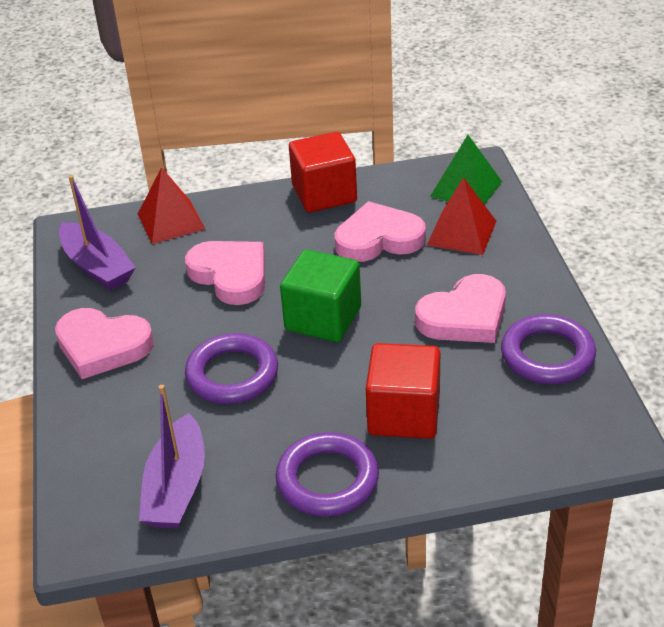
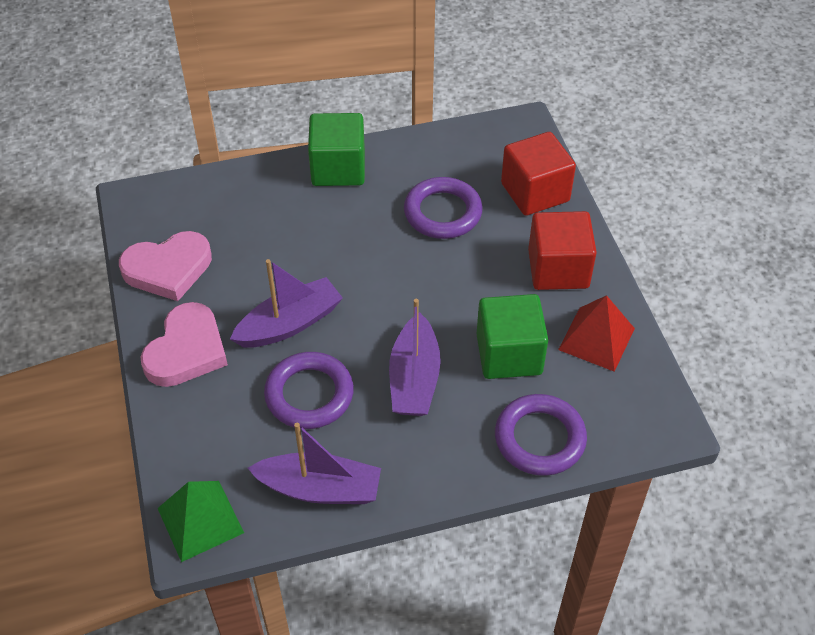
green cube: [280,249,361,342] = 1 -> [308,113,365,186] [476,294,548,379] = 2
pink heart: [55,308,154,379] [185,241,265,305] [335,201,426,262] [415,274,506,343] = 4 -> [119,231,212,301] [140,302,228,387] = 2
purple boat: [59,175,136,290] [139,385,205,529] = 2 -> [230,259,343,348] [248,423,381,504] [389,299,441,416] = 3
red pyramid: [138,167,205,244] [427,177,496,255] = 2 -> [558,295,635,372] = 1

